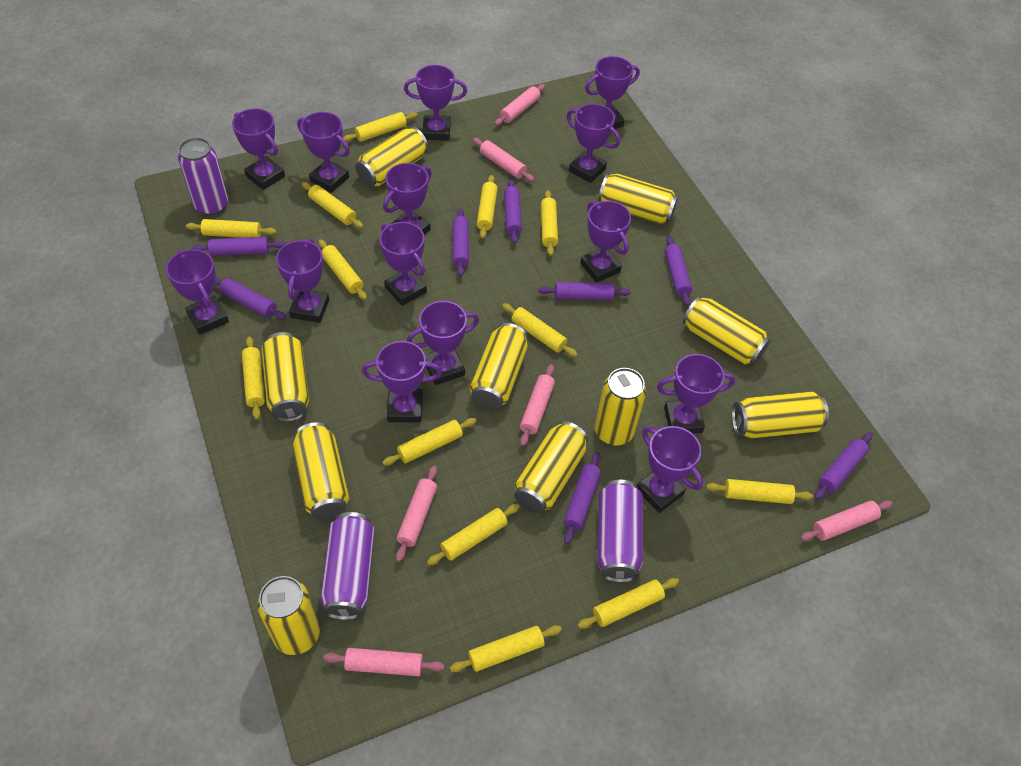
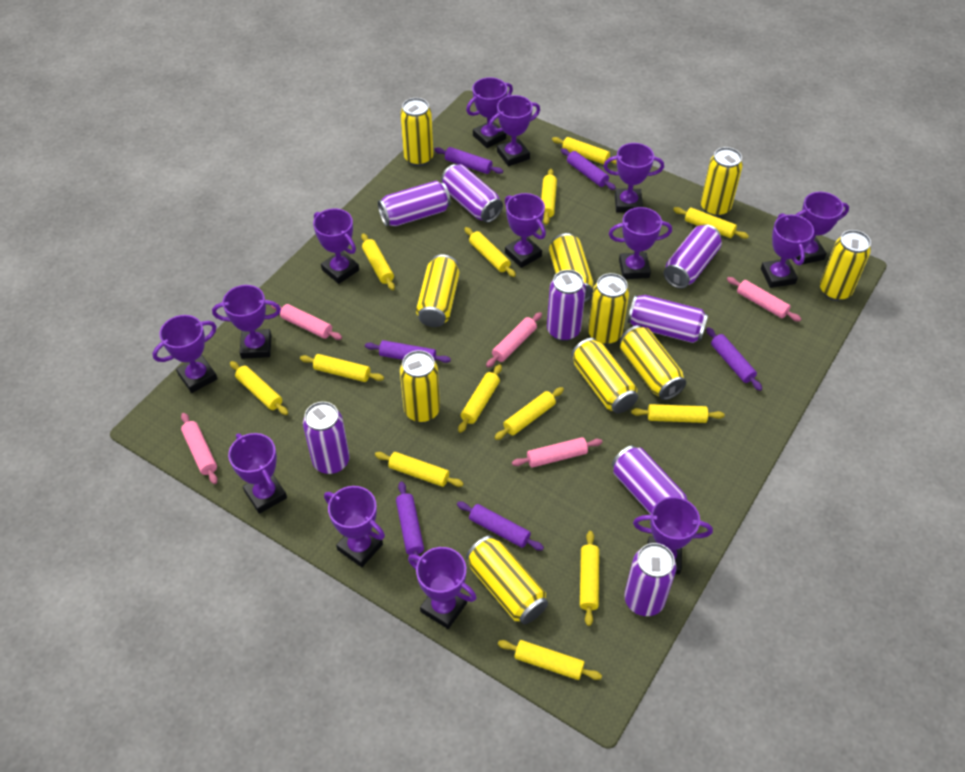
pink rolling pin: [323,648,444,676] [396,466,437,562] [473,138,535,182] [495,84,545,126] [520,364,555,446] [800,501,893,541] = 6 -> [181,413,218,484] [271,304,342,340] [486,312,542,368] [512,437,602,468] [727,277,801,322] = 5
purple can: [178,137,228,216] [320,512,375,620] [597,480,643,582] = 3 -> [303,402,350,474] [378,181,451,226] [441,164,503,223] [547,270,586,341] [612,445,687,515] [624,543,676,616] [627,295,708,343] [664,224,722,289] = 8
purple rolling pin: [192,237,285,256] [215,277,287,320] [453,208,469,277] [504,179,522,244] [538,282,631,300] [564,452,601,544] [665,236,692,306] [814,432,872,500] = 8 -> [365,340,451,363] [396,482,424,564] [434,147,503,174] [457,501,544,551] [561,148,616,190] [706,327,762,391] = 6

